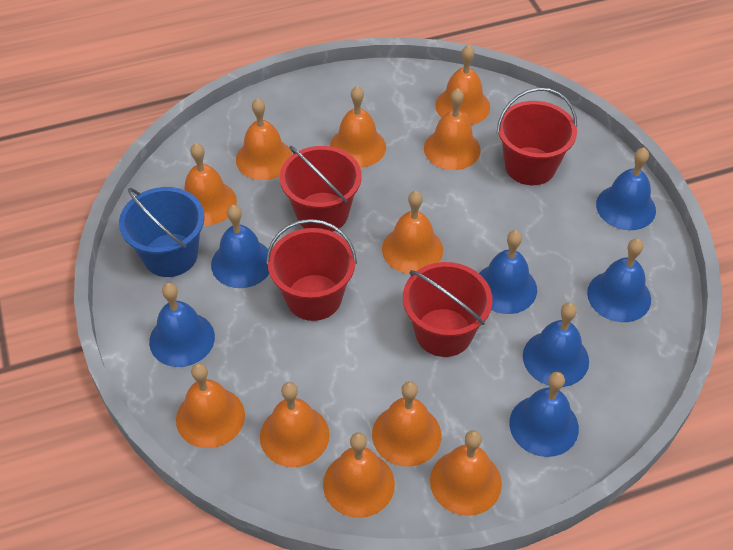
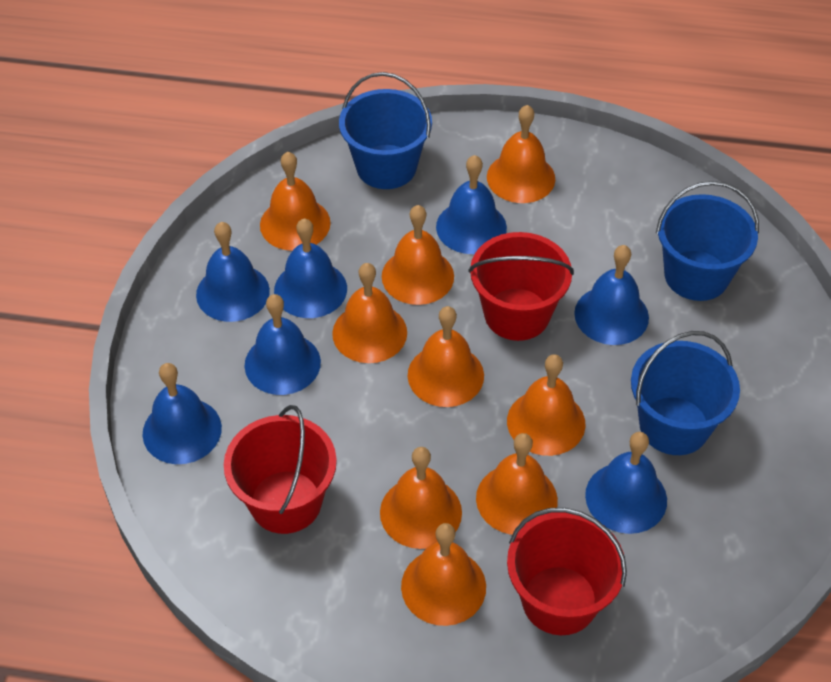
blue bucket: [119,187,205,277] = 1 -> [339,72,432,189] [631,331,740,455] [656,181,759,301] = 3
orange bell: [176,363,245,448] [185,143,237,226] [236,98,293,180] [260,382,329,467] [323,432,395,518] [330,86,386,168] [372,381,441,466] [382,191,443,274] [424,88,481,170] [430,430,502,516] [435,45,490,125] = 11 -> [260,152,331,251] [332,263,407,363] [380,447,462,549] [382,205,454,305] [401,523,486,626] [408,306,484,407] [476,433,558,535] [487,105,555,203] [507,354,585,456] = 9
red bucket: [266,219,357,321] [280,146,362,232] [403,262,493,357] [497,88,577,185] = 4 -> [224,405,337,534] [468,232,574,341] [507,508,627,635] = 3

